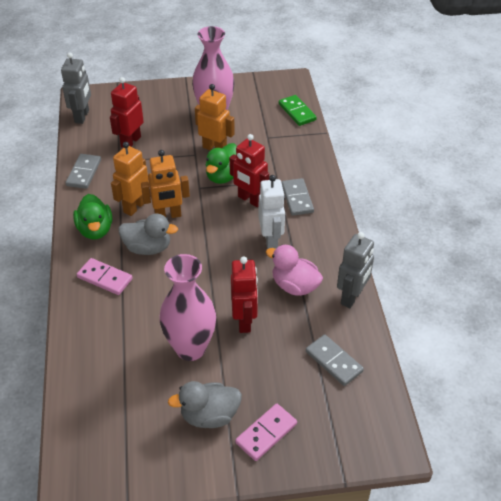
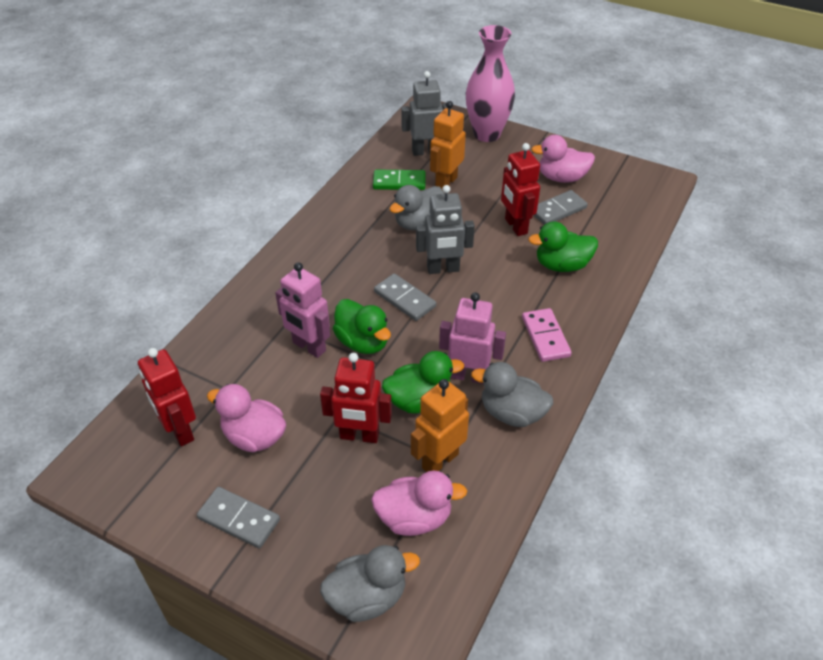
green duck: [73,194,112,239] [206,143,237,184] = 2 -> [333,299,391,354] [382,351,464,414] [528,222,598,272] = 3
grey duck: [119,214,178,255] [168,381,242,428] = 2 -> [320,545,420,622] [389,185,444,230] [471,362,553,427] = 3
orange robot: [111,142,149,216] [141,150,190,218] [195,84,235,150] = 3 -> [411,379,469,472] [430,101,466,191] = 2
pink domino: [77,258,133,295] [235,404,297,461] = 2 -> [522,308,572,362] = 1
pink duck: [266,245,323,296] = 1 -> [207,384,286,452] [371,470,467,536] [531,135,595,183] = 3
pink robot: none = 0 -> [275,262,330,358] [439,292,506,384] = 2
pink vase: [160,254,216,361] [192,26,235,110] = 2 -> [466,25,515,142] = 1
white robot: [258,175,285,249] = 1 -> none = 0

